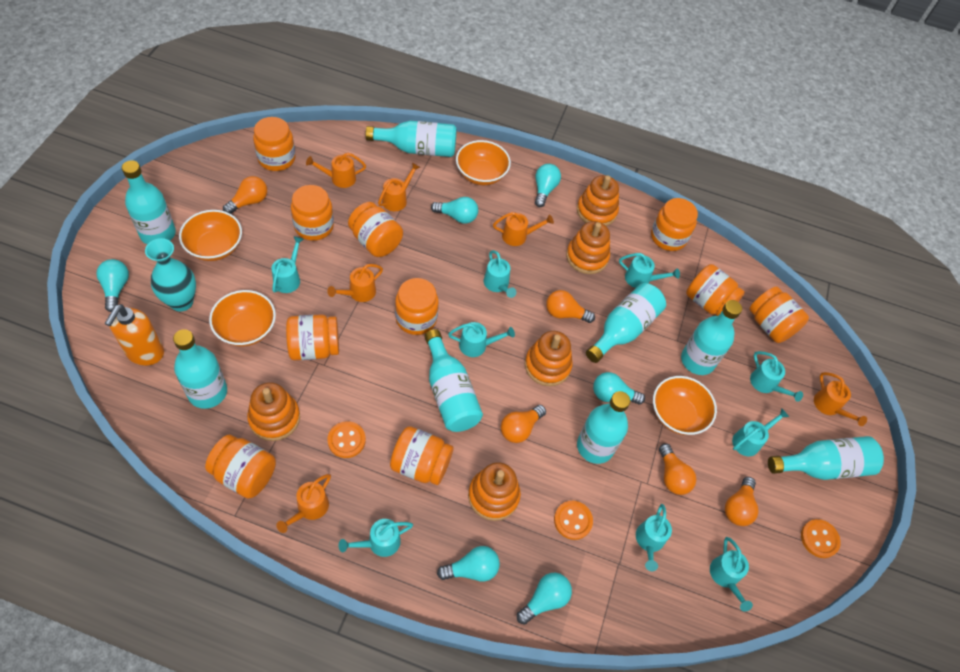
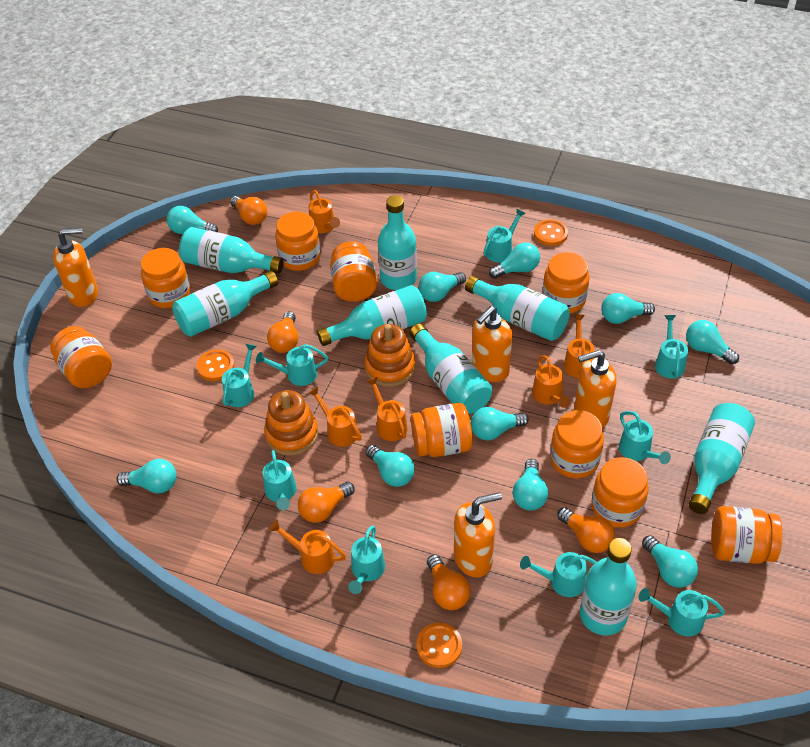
orange bowl: [179,210,242,261] [209,290,276,346] [456,140,511,185] [653,376,717,435] = 4 -> none = 0
orange jar: [205,435,276,499] [253,117,296,171] [286,314,339,360] [291,185,334,241] [348,202,403,257] [390,426,454,485] [395,278,439,335] [651,198,698,251] [686,264,745,316] [749,286,809,343] = 10 -> [50,326,112,388] [141,248,190,308] [275,212,321,271] [330,241,377,302] [411,403,473,457] [542,252,590,314] [550,410,604,478] [591,457,649,528] [711,506,782,564] = 9
orange soap dispenser: [104,304,164,366] = 1 -> [53,228,98,307] [454,492,502,577] [472,306,512,382] [574,350,617,428] = 4
orange stacking toy: [247,382,300,441] [468,462,521,521] [525,331,573,386] [566,221,610,274] [577,175,619,226] = 5 -> [264,390,318,456] [364,324,416,387] = 2
turquoise light bulb: [96,259,129,312] [431,197,478,224] [437,546,500,582] [517,573,572,625] [535,164,561,207] [593,372,645,405] = 6 -> [116,459,177,493] [167,206,218,234] [366,445,415,487] [419,272,466,302] [471,407,529,441] [489,243,540,279] [513,459,548,511] [601,293,655,324] [642,535,698,588] [686,320,739,364] = 10
turquoise vase: [145,238,196,311] = 1 -> none = 0

